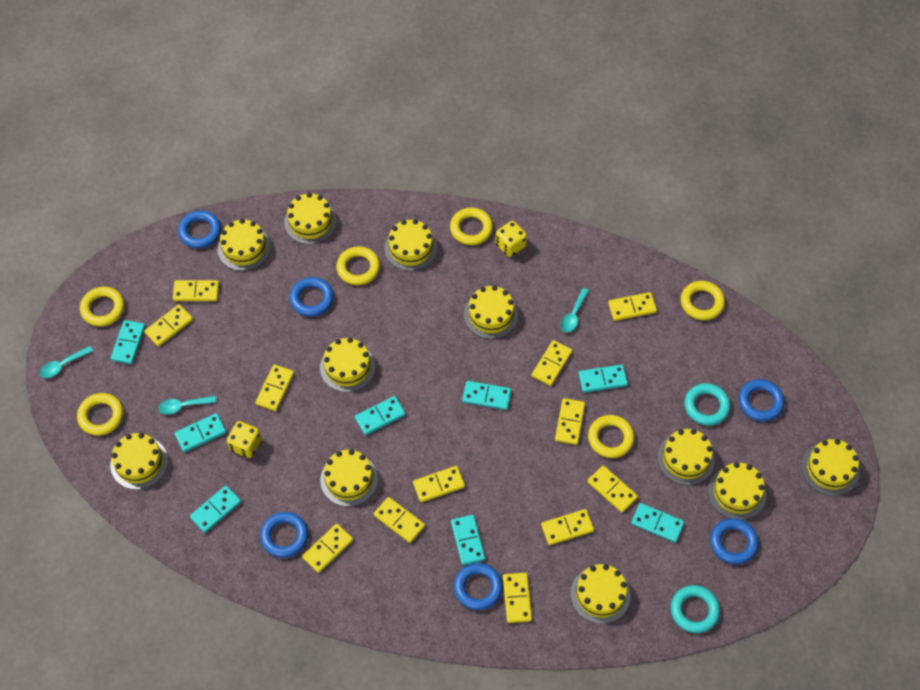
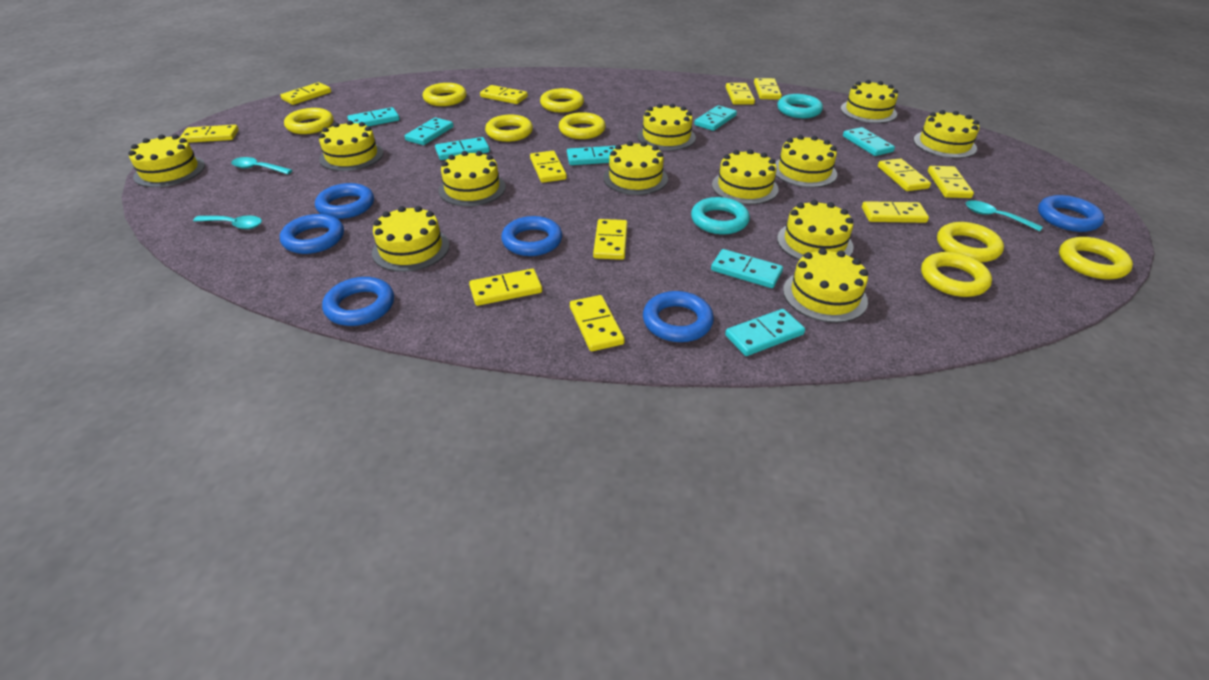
yellow cake: [110,433,168,490] [218,219,271,271] [284,193,337,244] [320,338,375,392] [320,449,378,507] [384,219,437,271] [464,285,518,339] [571,564,631,624] [657,429,715,485] [708,462,766,520] [801,439,859,496] = 11 -> [128,135,205,187] [319,120,384,171] [372,206,449,272] [439,151,506,206] [603,141,668,195] [637,103,696,151] [712,149,779,204] [775,135,837,188] [777,200,854,260] [783,248,868,323] [841,80,898,123] [913,110,979,158] = 12
yellow dice: [227,421,261,458] [495,221,527,257] = 2 -> none = 0
yellow ring: [77,393,123,436] [80,287,124,326] [336,246,380,285] [450,208,493,245] [588,415,634,458] [681,281,725,320] = 6 -> [284,108,333,134] [423,83,466,106] [485,115,533,142] [540,88,584,113] [559,112,606,139] [921,252,992,297] [937,222,1004,262] [1059,237,1133,280] = 8

